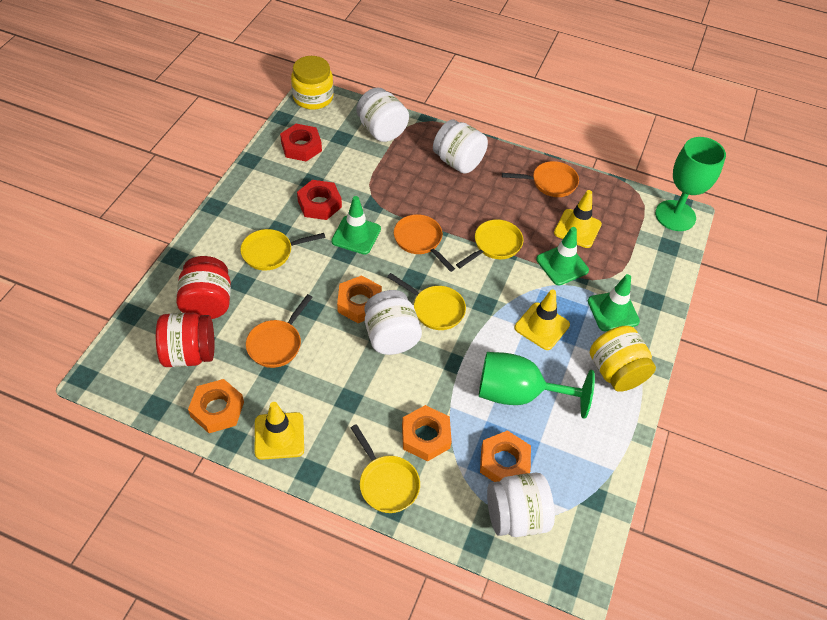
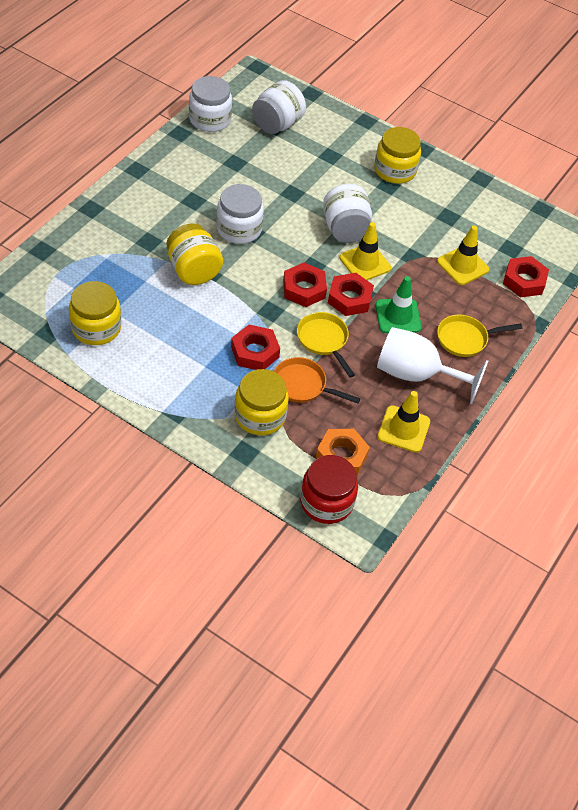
green goblet: [479,352,595,419] [655,137,726,231] = 2 -> none = 0
green traffic cone: [331,196,381,255] [536,227,589,286] [588,274,640,331] = 3 -> [375,276,422,333] = 1
orange nut: [188,379,244,433] [337,275,382,323] [402,405,452,462] [480,430,531,482] = 4 -> [316,429,370,475] = 1
orange pan: [246,294,313,368] [394,214,455,272] [502,161,579,197] = 3 -> [274,357,360,404] = 1
red jar: [156,313,215,367] [176,256,231,319] = 2 -> [300,455,358,524] = 1
red nut: [280,124,322,162] [297,180,342,220] = 2 -> [231,325,280,370] [283,263,327,307] [328,273,374,316] [503,256,549,297] = 4
white goblet: none = 0 -> [377,327,488,404] = 1
yellow jar: [291,56,333,110] [590,326,656,392] = 2 -> [69,281,121,345] [167,223,223,285] [234,369,289,435] [374,127,421,184] = 4
yellow pan: [240,229,326,270] [351,424,420,513] [387,273,466,330] [456,219,524,268] = 4 -> [297,312,355,378] [437,315,523,357] = 2

